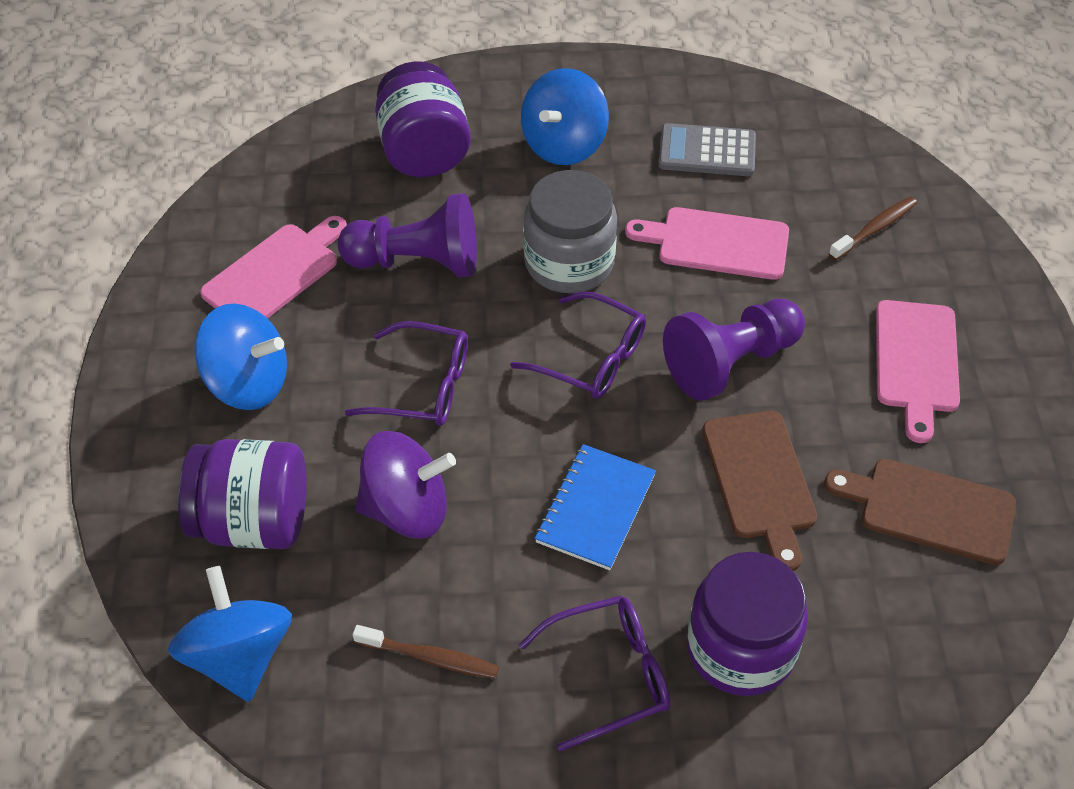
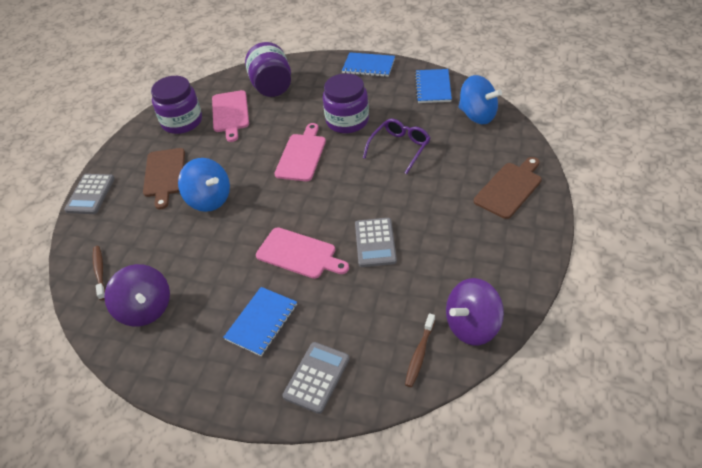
blue notebook: [535,444,656,570] = 1 -> [223,287,297,356] [342,52,395,77] [415,69,452,103] = 3
blue spinning top: [168,566,292,702] [195,303,287,410] [521,68,609,165] = 3 -> [178,158,230,212] [459,75,502,124] = 2
grey calculator: [658,123,756,176] = 1 -> [64,174,115,214] [282,342,350,414] [355,218,397,267] = 3
grey jar: [523,170,617,293] = 1 -> none = 0
purple glasses: [345,321,468,426] [510,291,646,399] [519,596,670,751] = 3 -> [363,119,430,174] = 1
purple pawn: [338,193,477,277] [663,299,805,401] = 2 -> none = 0
purple spinning top: [356,431,456,539] = 1 -> [104,264,170,326] [446,278,504,345] = 2

